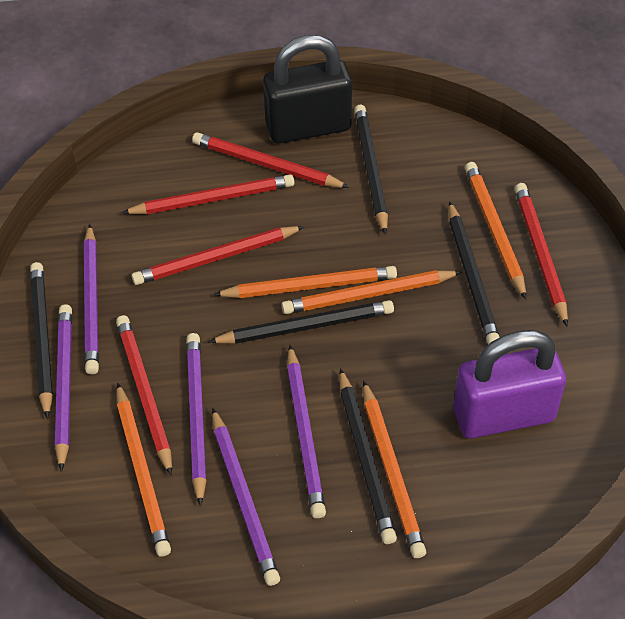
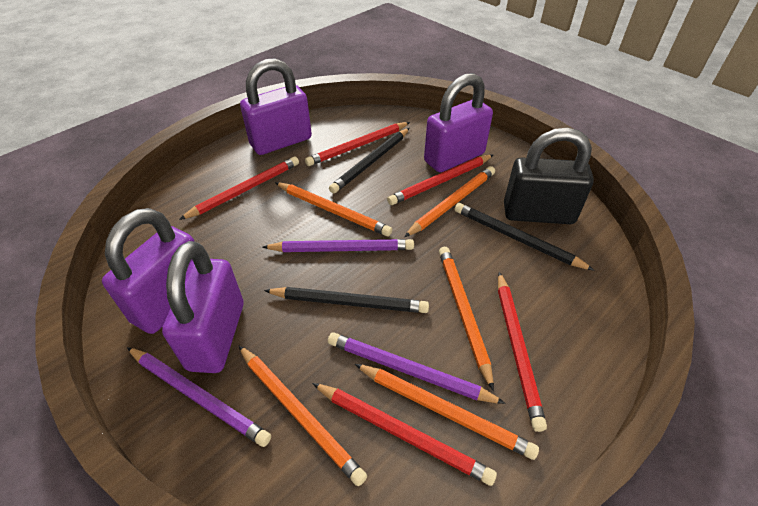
black pencil: [30,262,53,419] [208,300,394,344] [339,368,397,544] [354,105,388,235] [449,201,500,345] = 5 -> [264,287,429,313] [329,128,409,194] [455,203,595,271] = 3
purple padlock: [454,330,566,438] = 1 -> [102,208,195,334] [162,241,244,373] [240,59,312,155] [424,73,493,172] = 4
purple pencil: [55,304,72,472] [84,224,99,374] [186,333,207,507] [212,408,280,586] [287,345,326,518] = 5 -> [127,347,271,447] [262,239,414,252] [328,332,506,404] = 3

